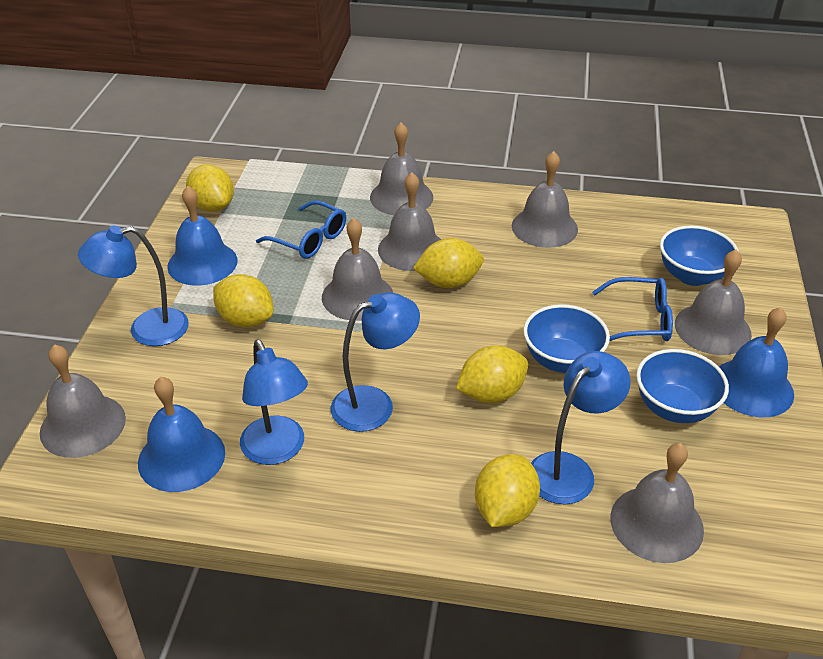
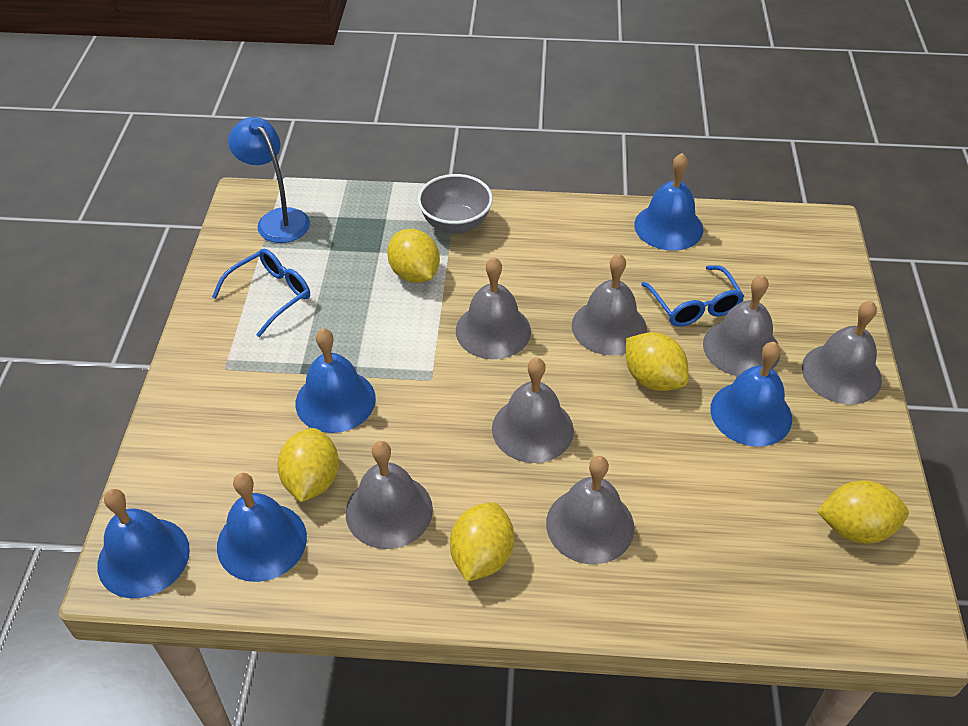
blue bell: [138,377,225,492] [167,186,237,286] [719,307,794,417] = 3 -> [97,489,190,598] [217,473,307,582] [296,329,376,433] [634,153,703,251] [710,342,792,447] = 5
blue bowl: [523,304,610,373] [636,349,729,423] [660,225,739,286] = 3 -> none = 0
blue lamp: [78,226,189,346] [240,340,308,465] [331,292,420,432] [531,351,631,504] = 4 -> [228,117,310,243] = 1
grey bowl: none = 0 -> [417,174,493,234] = 1

